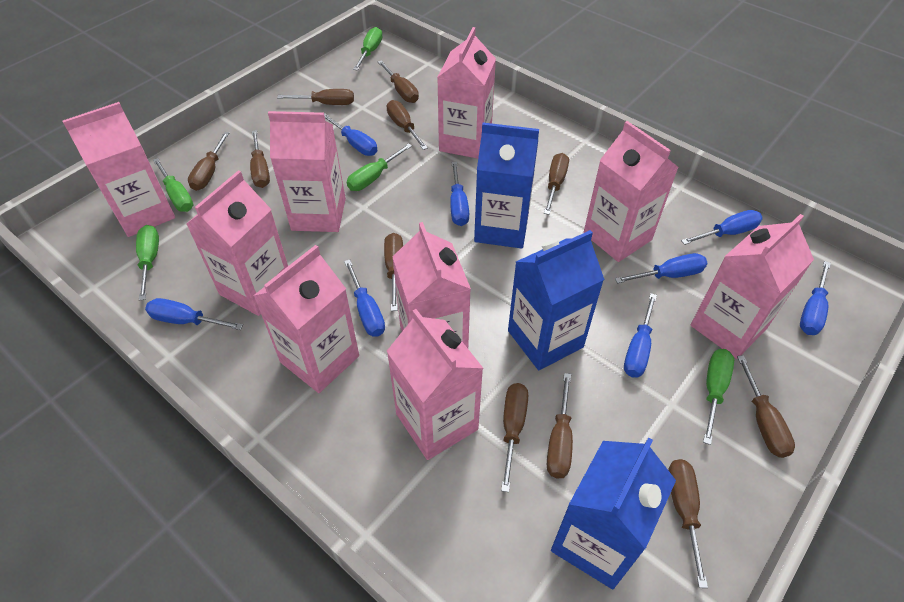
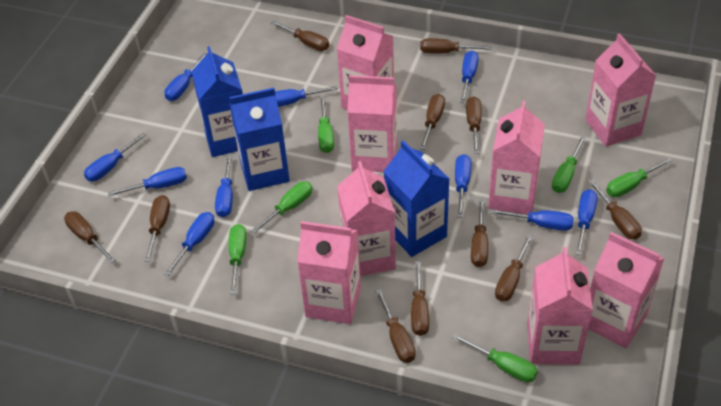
blue screwdriver: [145,298,243,330] [324,113,378,156] [344,259,385,337] [450,162,469,226] [615,253,708,283] [624,293,657,378] [681,210,763,245] [800,261,831,335] = 8 -> [84,133,147,182] [108,167,187,196] [164,52,208,101] [164,212,215,276] [215,155,233,217] [275,86,338,107] [455,154,471,218] [460,51,479,103] [490,209,574,231] [576,189,597,255] = 10
green screwdriver: [136,225,159,301] [153,158,194,212] [347,143,412,191] [353,27,382,71] [703,349,734,445] = 5 -> [229,224,247,294] [251,181,312,234] [318,96,334,153] [452,334,538,382] [552,136,586,193] [606,158,673,197] = 6
pink carton: [62,102,175,237] [186,170,288,316] [253,245,359,393] [268,111,346,232] [387,309,483,460] [392,222,471,348] [437,27,496,159] [583,121,679,262] [691,214,814,359] = 9 -> [297,221,361,324] [337,15,394,109] [337,161,396,276] [347,75,397,172] [488,101,545,215] [527,247,593,365] [585,33,656,147] [588,232,664,348] = 8

